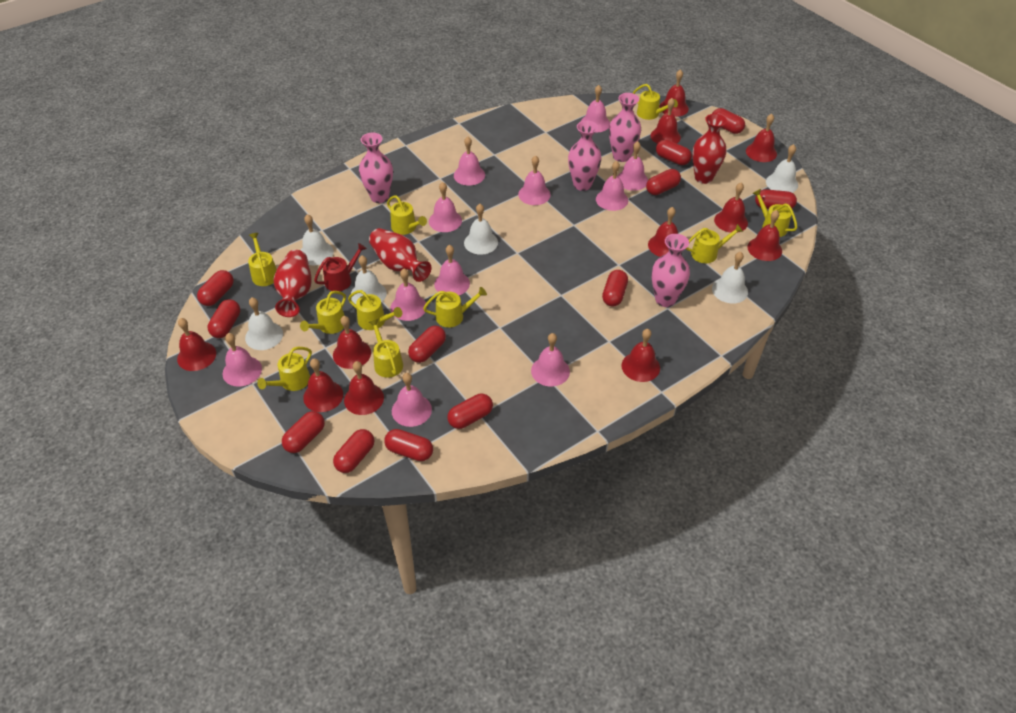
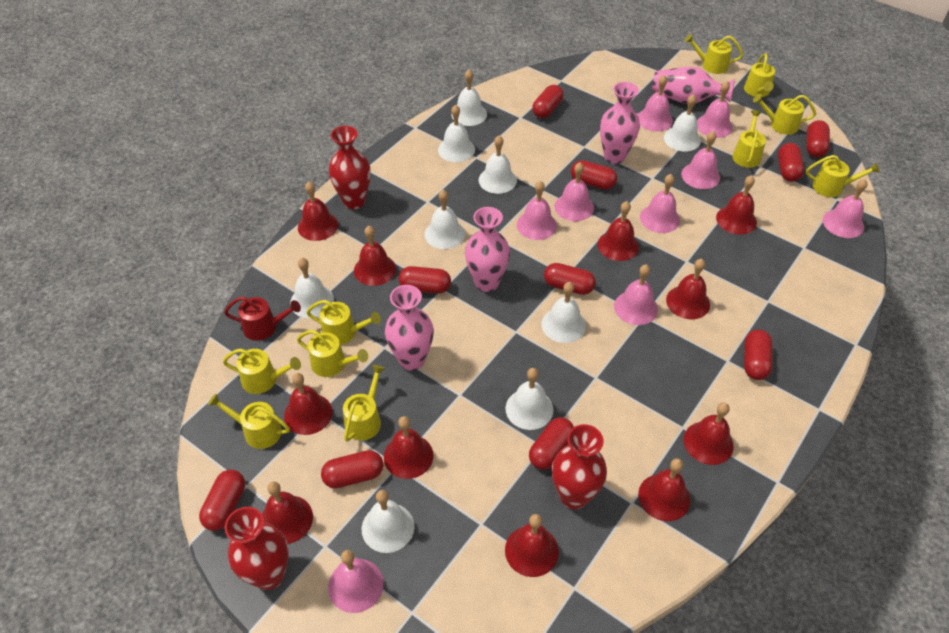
pink bell: [223,333,262,387] [390,269,427,321] [392,373,432,427] [429,182,462,232] [434,245,470,295] [454,136,485,186] [518,155,551,205] [531,333,570,387] [581,85,610,133] [596,161,628,211] [618,141,648,191] = 11 -> [328,550,384,613] [517,181,557,240] [554,162,594,221] [614,264,658,325] [638,75,673,131] [640,174,680,233] [681,131,720,189] [697,81,733,138] [823,179,868,238] = 9
red capsule: [197,270,234,306] [208,299,240,338] [282,411,325,453] [333,429,374,473] [384,429,433,461] [408,326,446,363] [447,394,493,429] [602,270,628,306] [646,169,681,195] [656,140,692,165] [712,108,745,134] [755,189,797,209] = 12 -> [199,470,245,531] [321,450,383,488] [398,266,451,294] [529,417,574,470] [532,85,564,118] [544,263,596,295] [571,160,617,190] [744,329,773,380] [778,143,804,182] [806,120,830,158] = 10
white bell: [245,297,283,350] [301,214,334,265] [351,255,387,304] [464,204,498,255] [712,252,748,304] [766,144,798,193] = 6 -> [290,258,334,318] [361,490,415,553] [425,190,465,249] [438,105,475,162] [451,70,487,126] [479,136,517,194] [505,368,553,430] [542,282,586,343] [664,94,701,152] = 9

